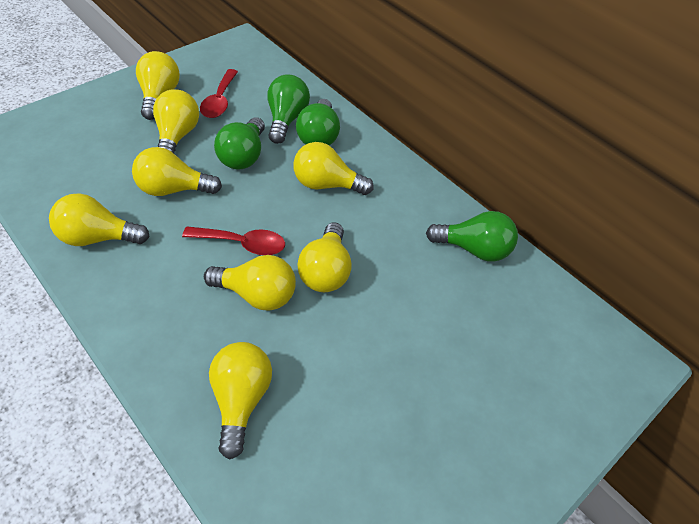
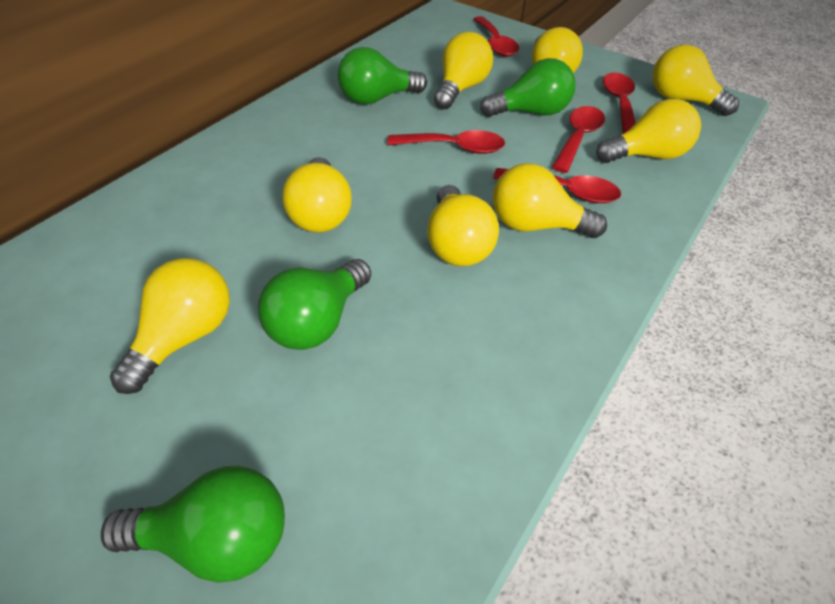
red spoon: [182,226,285,255] [200,69,238,118] = 2 -> [387,130,505,154] [474,16,519,57] [493,168,621,203] [552,106,605,173] [603,73,636,134] = 5

